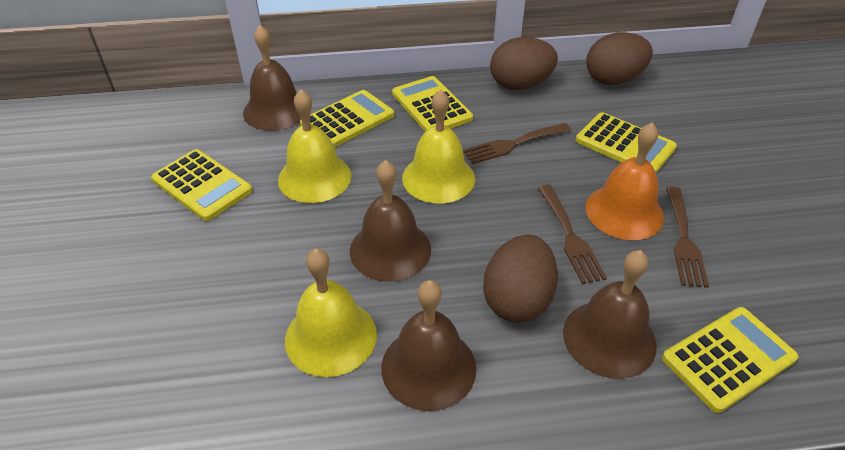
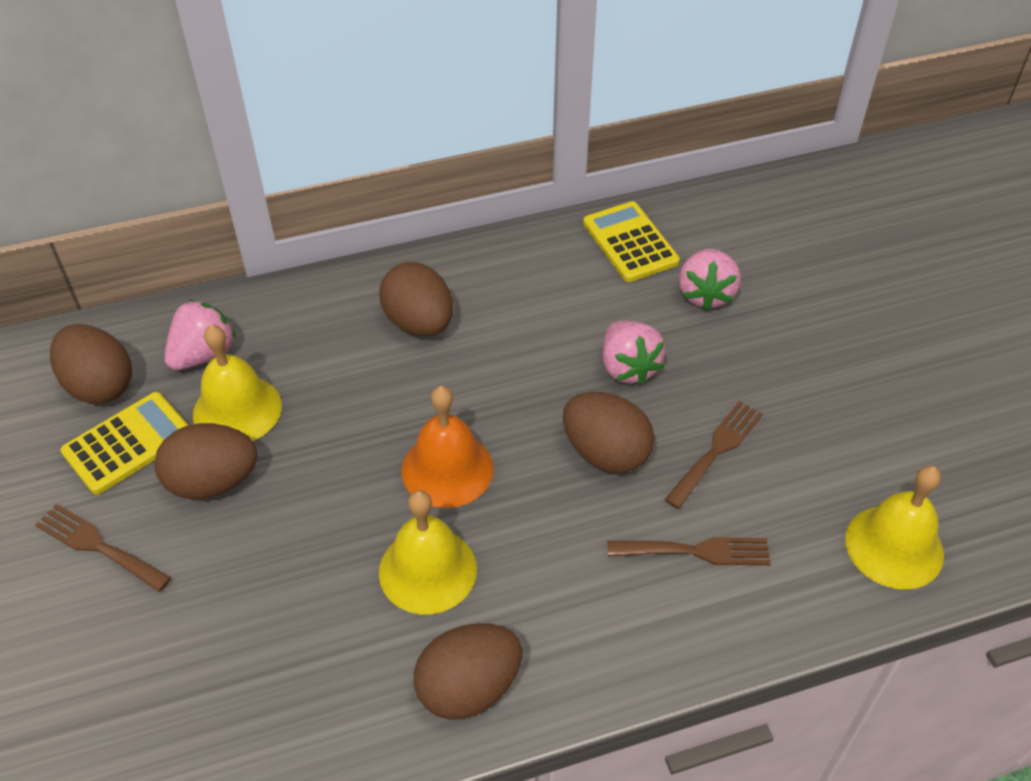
brown bell: [243,25,301,131] [350,160,431,281] [381,280,476,411] [563,250,657,379] = 4 -> none = 0
brown egg: [483,234,558,323] [490,37,558,90] [586,32,653,85] = 3 -> [50,324,132,404] [154,423,257,499] [379,262,453,336] [414,623,522,720] [563,392,655,474] = 5
pink strawberry: none = 0 -> [164,300,236,370] [602,321,665,385] [679,249,741,311] = 3
yellow calculator: [151,149,252,221] [300,90,394,148] [392,76,473,132] [576,112,677,173] [662,307,799,413] = 5 -> [61,392,188,495] [583,201,680,282] = 2

